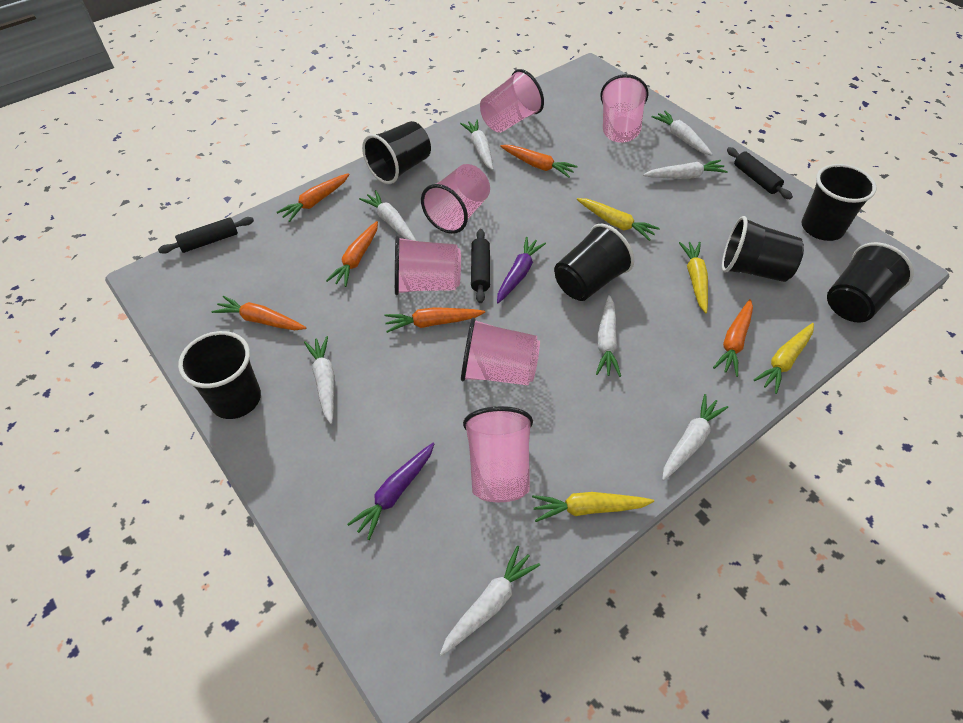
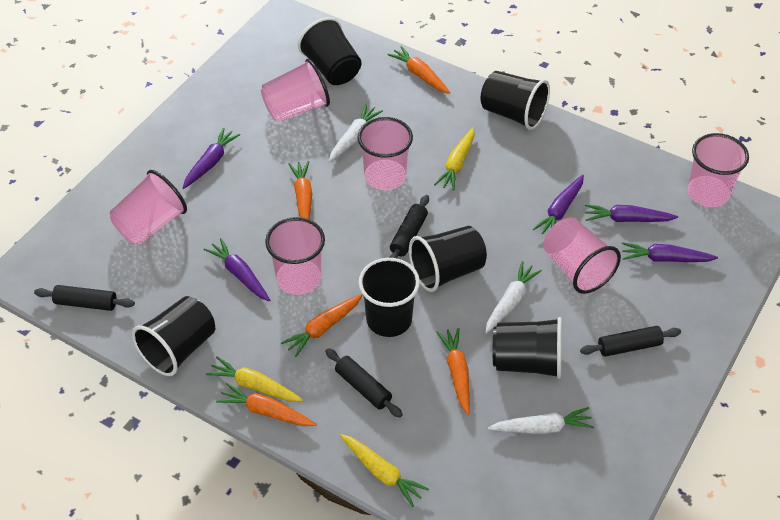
black rolling pin: [158,217,254,254] [471,229,490,303] [727,147,793,199] = 3 -> [34,285,135,311] [325,348,403,418] [389,195,429,258] [580,326,681,357] = 4
orange carrot: [212,296,306,330] [276,173,349,222] [326,221,378,287] [385,307,485,333] [500,145,578,178] [713,299,753,377] = 6 -> [216,383,317,426] [281,294,363,357] [288,161,312,220] [387,46,450,94] [436,328,470,415] = 5
purple carrot: [347,443,434,540] [497,237,546,303] = 2 -> [183,127,241,189] [204,238,270,301] [533,175,584,234] [585,204,678,222] [622,242,718,262] = 5
white carrot: [304,336,335,424] [359,190,416,241] [440,546,540,656] [460,120,493,170] [596,295,621,377] [643,160,728,179] [652,111,713,156] [662,394,728,481] = 8 -> [329,104,383,162] [485,261,542,333] [488,407,594,434] = 3
yellow carrot: [532,492,654,522] [577,198,660,241] [679,242,708,313] [753,323,814,394] = 4 -> [206,356,303,402] [340,434,429,507] [434,127,475,191] = 3

